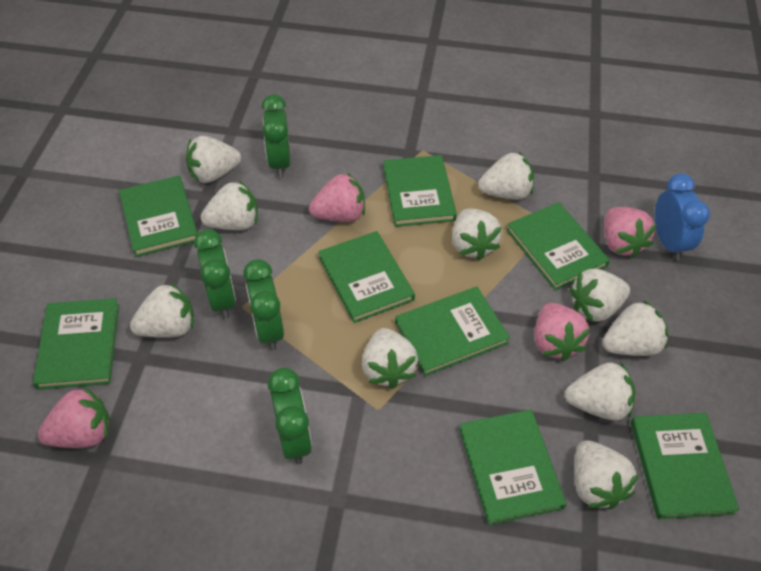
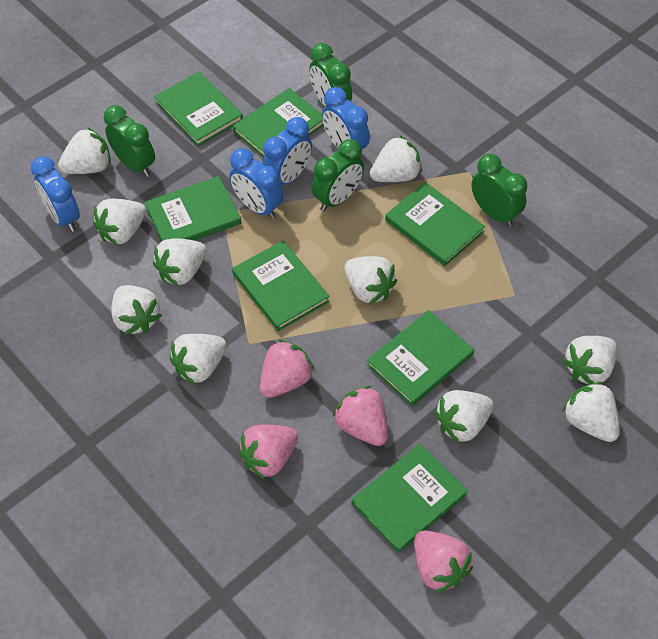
blue clock: [655,174,710,261] = 1 -> [31,156,80,232] [229,148,283,219] [262,117,312,185] [322,87,370,149] = 4
green book: [33,298,119,390] [119,176,198,257] [318,231,415,323] [383,155,457,227] [395,287,510,376] [459,410,566,525] [506,202,610,290] [631,413,739,519] = 8 -> [145,176,241,241] [154,72,243,146] [232,240,330,331] [233,88,324,158] [352,443,468,553] [367,310,474,406] [385,182,485,266] = 7

